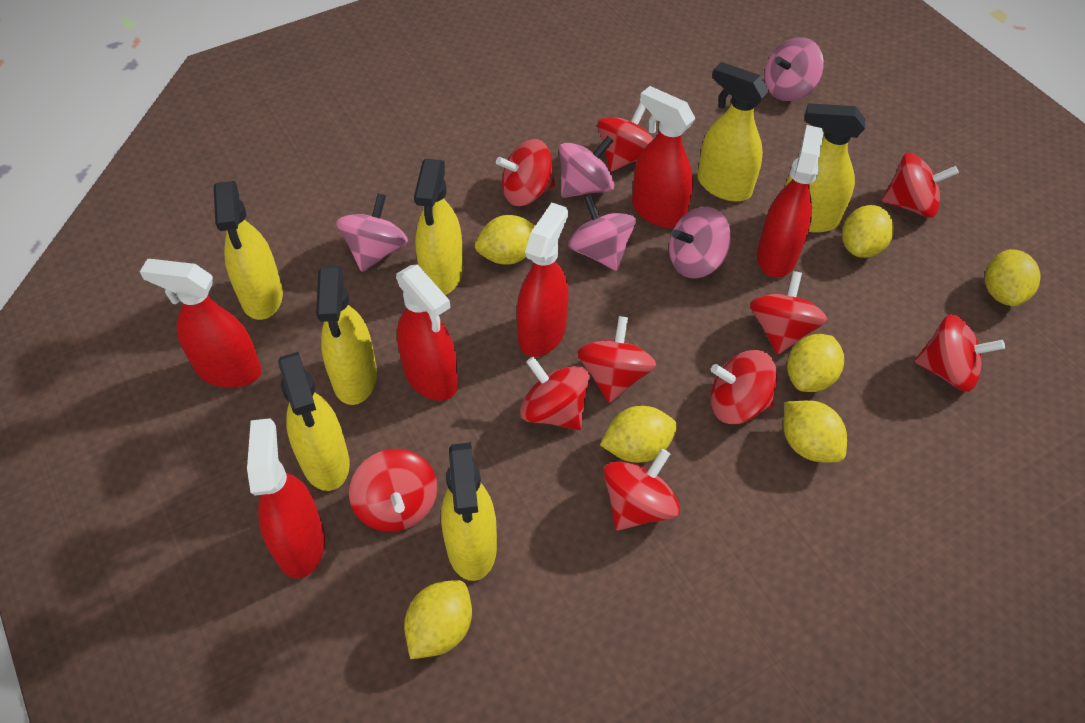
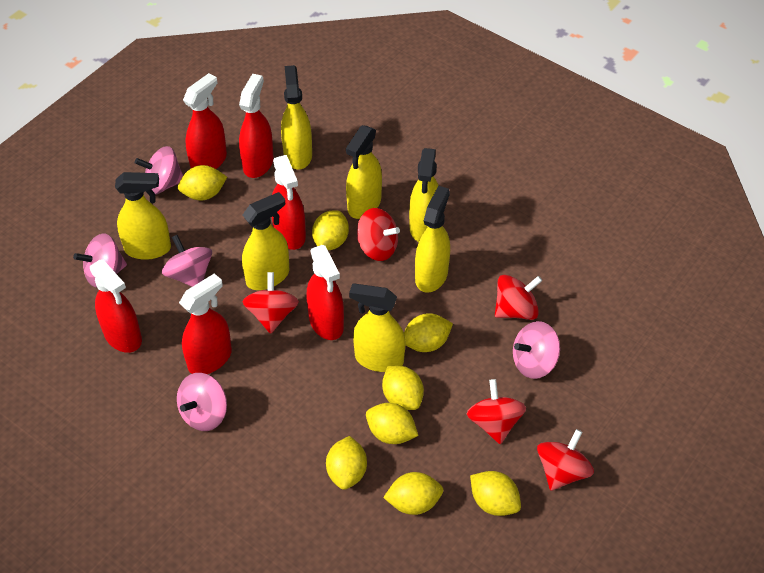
red spinning top: [349,449,437,532] [496,139,555,206] [520,357,590,430] [577,316,656,403] [597,102,653,172] [603,449,680,531] [711,350,777,424] [750,271,827,354] [882,153,959,218] [915,314,1005,392] = 10 -> [243,272,299,334] [357,208,400,261] [466,379,526,444] [495,275,542,320] [537,429,594,491] = 5
yellow lemon: [404,580,472,659] [475,215,535,265] [600,406,677,463] [784,401,847,462] [787,334,844,392] [842,205,894,258] [985,249,1041,306] = 7 -> [178,165,227,200] [312,210,349,250] [326,436,367,490] [366,403,418,444] [382,366,424,410] [383,472,444,515] [404,313,453,352] [470,471,521,516] = 8

